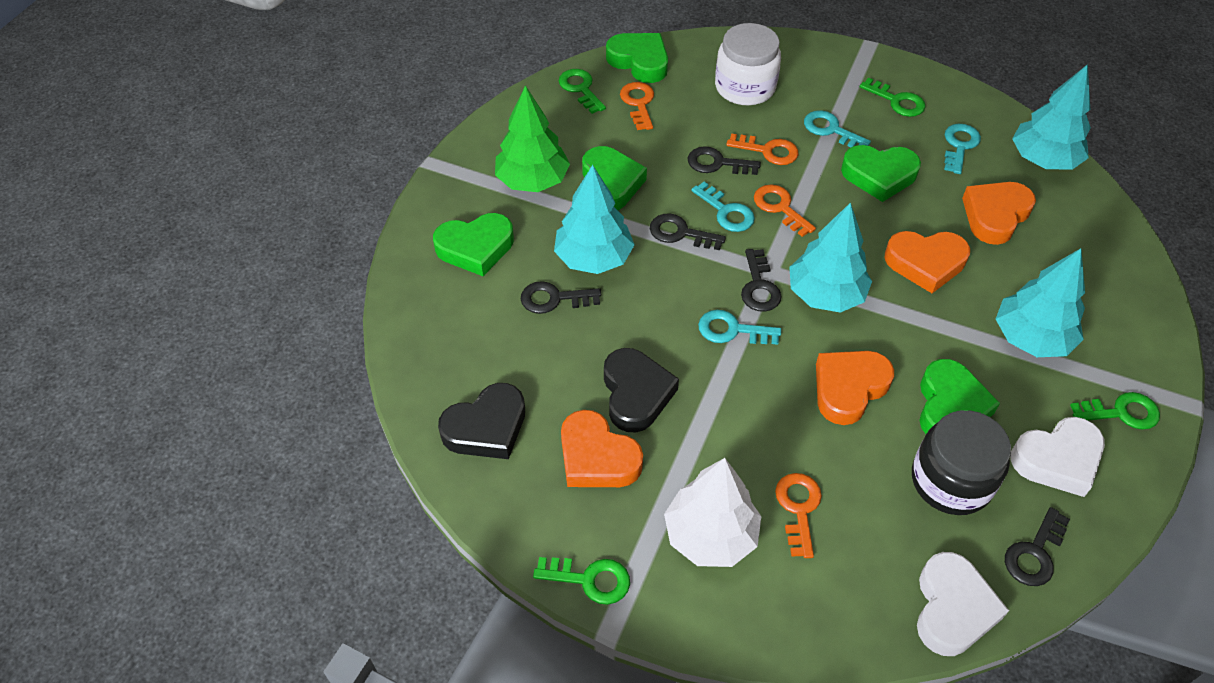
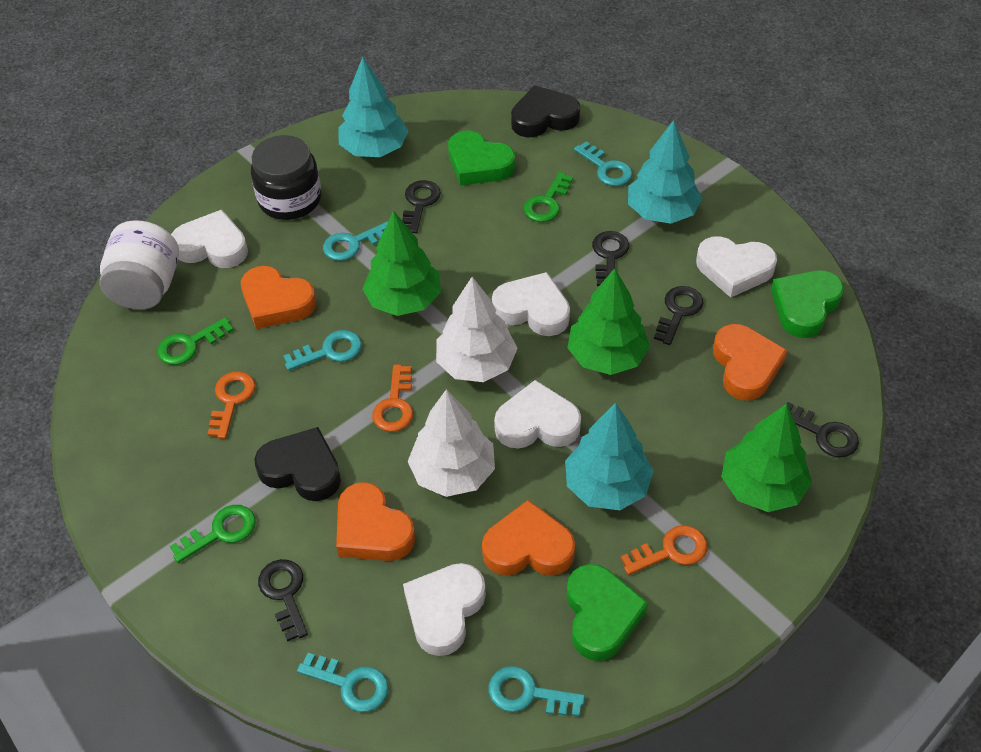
green heart: [433,213,514,276] [582,146,647,210] [606,33,668,83] [841,145,921,202] [919,359,1000,434] = 5 -> [448,131,515,185] [567,564,648,661] [771,270,844,338] = 3
green key: [533,557,630,605] [559,69,606,114] [860,78,926,117] [1070,392,1160,429] = 4 -> [157,317,233,365] [170,505,256,563] [524,172,573,222] = 3
green tree: [495,86,570,192] = 1 -> [362,211,441,316] [568,268,650,375] [721,403,812,512] = 3
orange key: [620,82,654,130] [726,133,798,165] [754,185,816,237] [775,473,822,558] = 4 -> [208,371,255,439] [372,365,413,432] [621,525,708,575] = 3
turquoise key: [691,182,755,232] [698,310,781,345] [804,110,871,147] [944,124,981,174] = 4 -> [283,330,362,371] [297,653,389,712] [323,221,388,261] [489,666,585,717] [574,141,633,186] = 5
turquoise tree: [554,165,634,274] [789,202,872,313] [996,248,1085,357] [1012,64,1091,170] = 4 -> [338,57,408,157] [565,403,654,510] [628,120,702,224] = 3
white heart: [917,552,1009,656] [1011,417,1105,497] = 2 -> [171,209,248,268] [403,563,486,656] [492,272,570,336] [494,380,581,449] [696,236,777,298] = 5
white tree: [664,458,761,567] = 1 -> [408,389,495,497] [436,277,518,382] = 2

